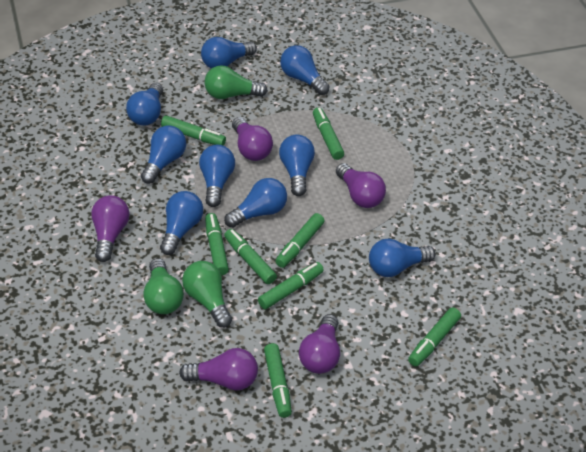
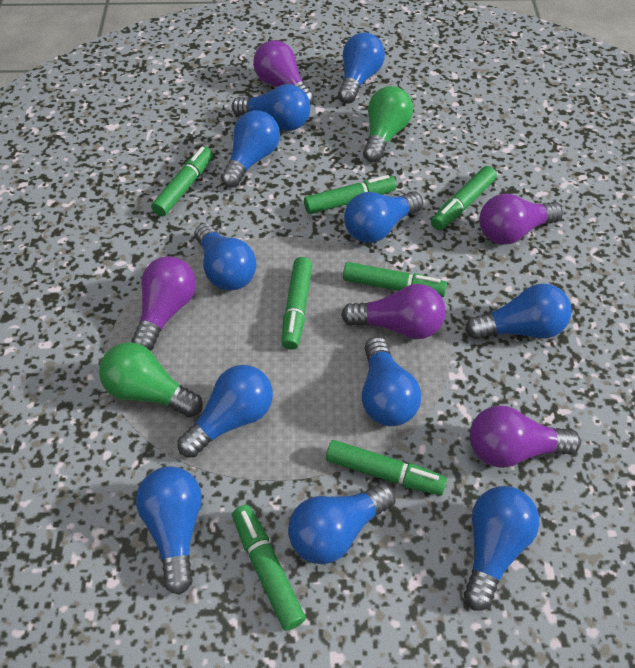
blue light bulb: [126,83,163,126] [141,126,186,184] [160,191,203,255] [199,145,235,207] [201,37,257,69] [224,178,287,228] [279,135,315,196] [280,45,330,95] [369,239,436,277] = 9 -> [136,466,202,595] [177,365,273,457] [195,223,256,291] [221,110,280,188] [231,84,310,131] [288,483,396,564] [338,32,385,104] [344,192,423,243] [362,337,421,426] [464,486,539,611] [465,283,572,339] = 11
green light bulb: [143,258,184,314] [182,261,232,328] [205,65,268,99] = 3 -> [99,342,203,417] [363,86,413,162] = 2
green marker: [161,115,226,146] [205,213,229,275] [224,229,277,284] [258,262,324,309] [264,343,292,418] [275,213,325,268] [313,107,344,160] [408,307,461,366] = 8 -> [151,146,213,217] [232,505,306,631] [282,257,312,350] [304,175,396,214] [326,440,447,496] [343,262,447,297] [431,166,497,230] = 7

